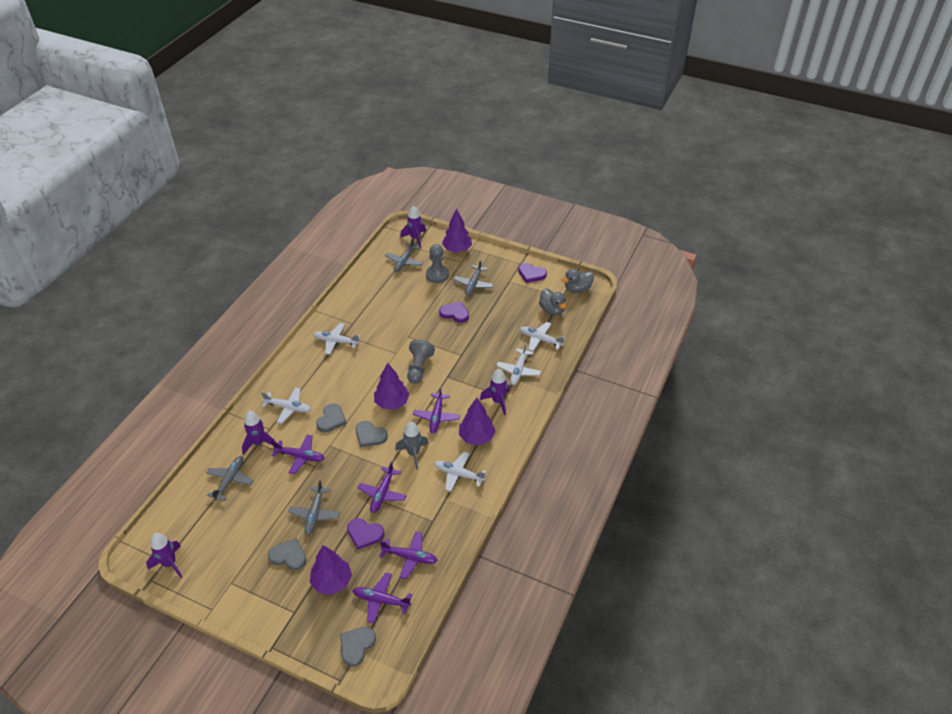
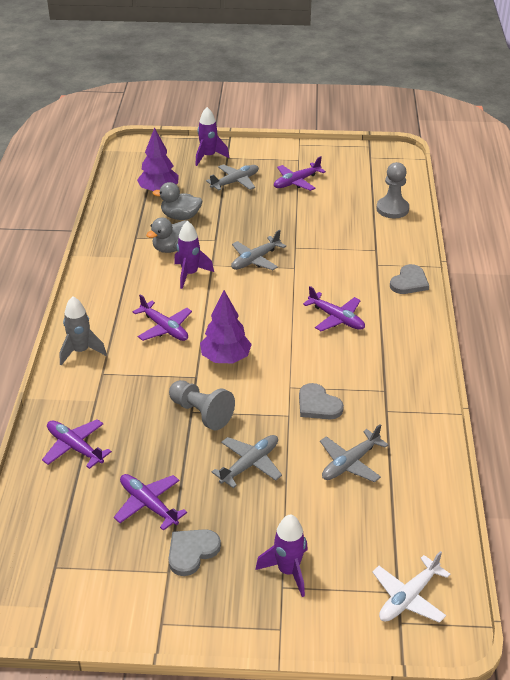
grey heart: [268,538,307,570] [316,403,347,432] [340,627,376,667] [356,421,388,447] = 4 -> [168,529,221,576] [299,383,344,419] [390,264,429,294] = 3
purple heart: [347,518,384,550] [439,301,469,323] [518,263,547,283] = 3 -> none = 0
purple rocket: [146,533,182,578] [242,411,275,455] [400,206,426,248] [480,369,510,415] = 4 -> [174,221,214,289] [195,107,229,166] [255,514,308,597] = 3
purple tree: [310,545,352,595] [374,363,410,410] [442,209,472,252] [459,398,495,445] = 4 -> [137,127,179,191] [200,290,252,363] = 2
white plane: [261,387,311,424] [314,323,360,355] [434,452,487,492] [496,343,541,385] [520,322,565,351] = 5 -> [372,551,450,623] = 1

